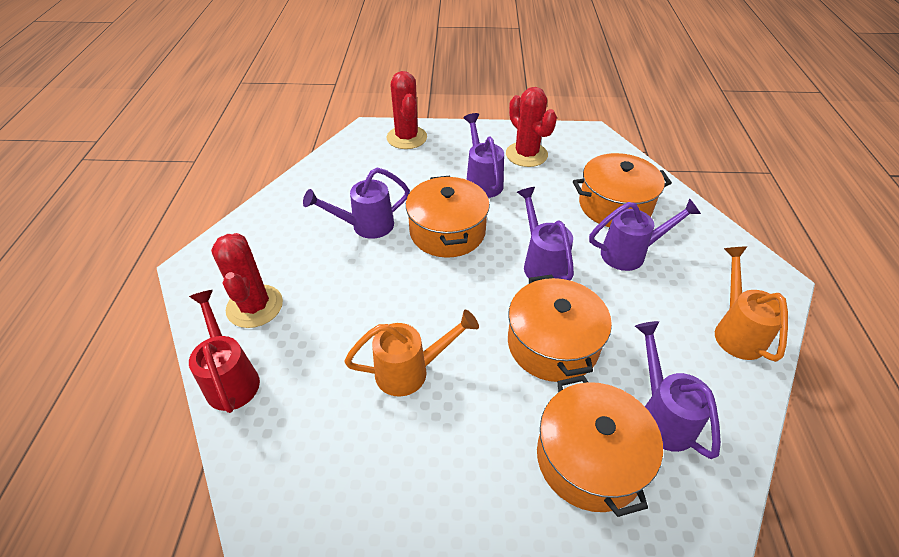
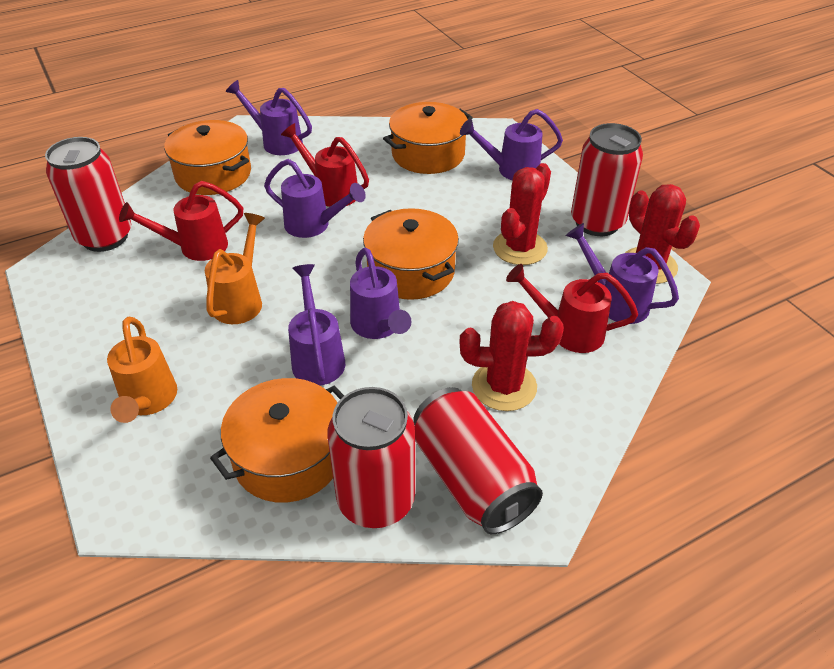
purple watering can: [303,167,410,239] [463,113,504,198] [517,187,574,281] [589,198,701,271] [635,321,721,459] = 5 -> [226,80,312,155] [264,159,366,238] [288,264,345,385] [350,248,412,339] [460,109,563,180] [566,223,679,324] = 6
red can: none = 0 -> [45,137,131,252] [327,387,415,528] [413,387,543,534] [571,123,643,236] = 4
red watering can: [189,290,260,413] = 1 -> [119,181,243,261] [281,123,369,207] [506,264,638,353] = 3

